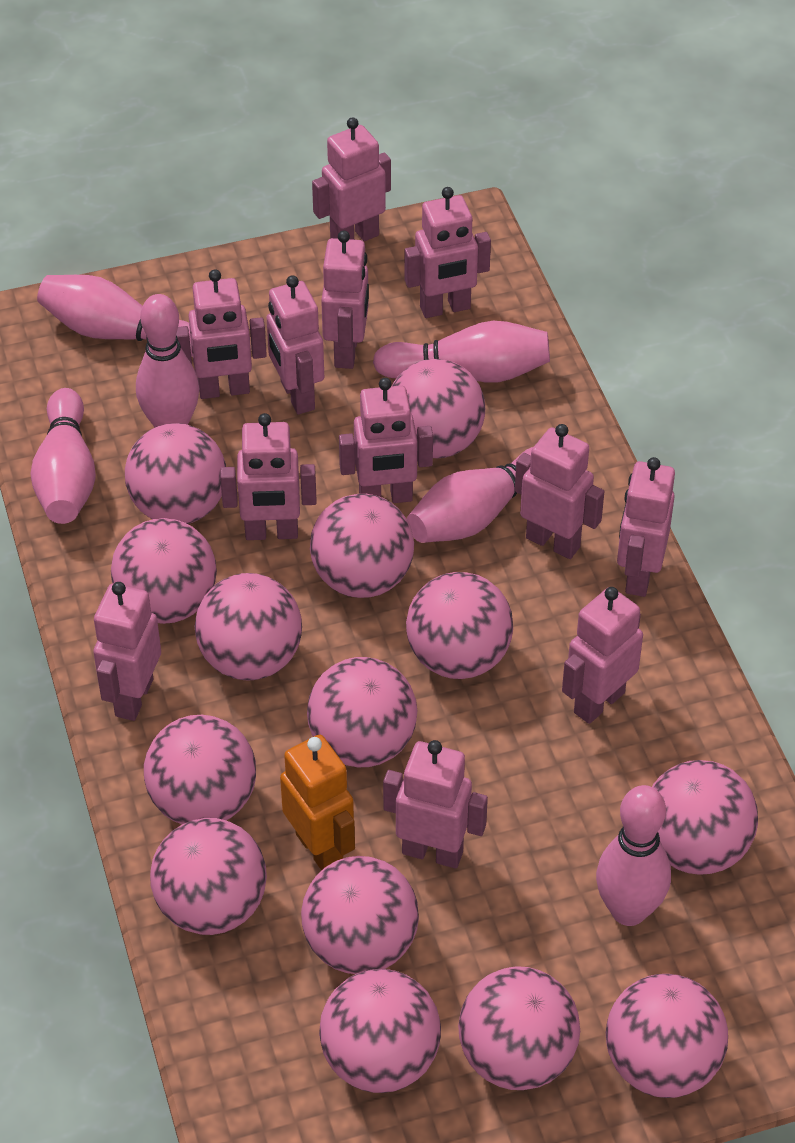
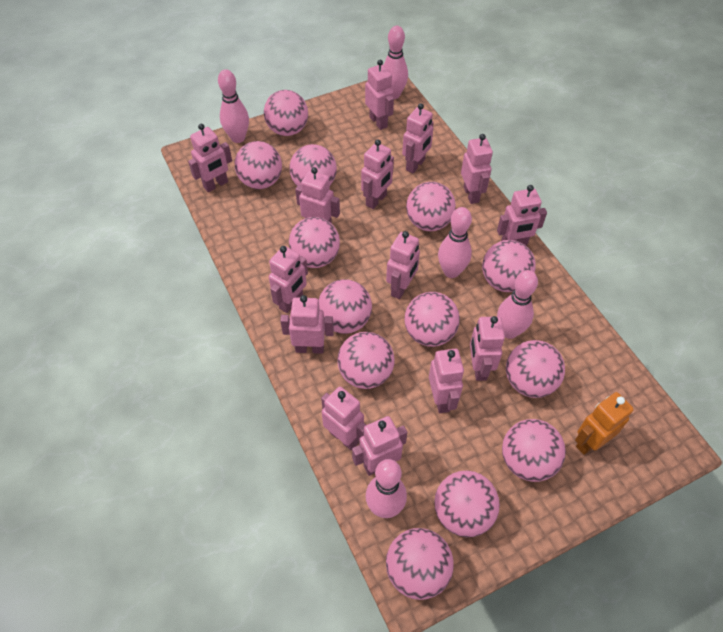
pink ball: [111,518,217,624] [125,423,226,524] [144,715,256,824] [150,818,267,935] [195,573,302,681] [301,856,419,974] [307,657,417,767] [310,494,414,598] [319,969,441,1093] [392,359,485,458] [406,572,513,679] [458,966,580,1090] [606,974,728,1098] [652,760,758,875] = 14 -> [235,141,282,189] [264,90,308,136] [289,217,340,268] [290,144,337,186] [319,279,372,334] [337,332,395,389] [386,528,454,600] [405,292,460,347] [406,182,456,231] [434,471,500,537] [482,240,536,292] [502,419,566,482] [506,340,565,398] = 13
pink bowling pin: [30,388,96,524] [37,275,193,357] [136,294,199,427] [373,321,550,383] [407,447,533,543] [596,785,671,926] = 6 -> [218,69,249,143] [366,459,407,518] [383,26,408,99] [438,207,472,278] [497,270,538,339] = 5
pink robot: [93,582,161,721] [176,269,267,399] [220,413,317,540] [266,275,324,414] [312,117,391,241] [321,230,369,369] [339,378,433,503] [383,740,488,869] [404,187,491,318] [515,424,605,559] [562,587,643,724] [617,457,675,597] = 12 -> [188,124,232,192] [269,246,308,313] [280,295,334,354] [295,167,340,224] [321,386,366,450] [352,416,407,476] [361,139,394,209] [365,60,394,130] [386,231,420,299] [402,103,434,173] [429,348,464,413] [461,134,493,204] [470,316,505,381] [497,185,547,246] = 14

